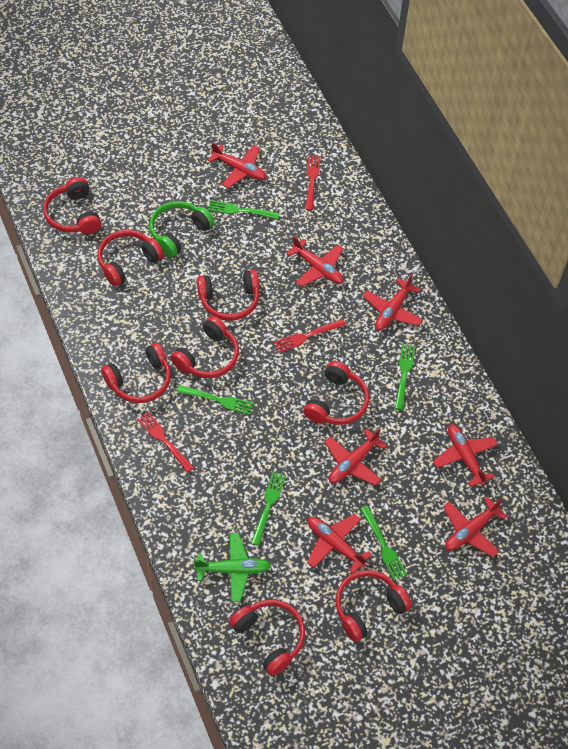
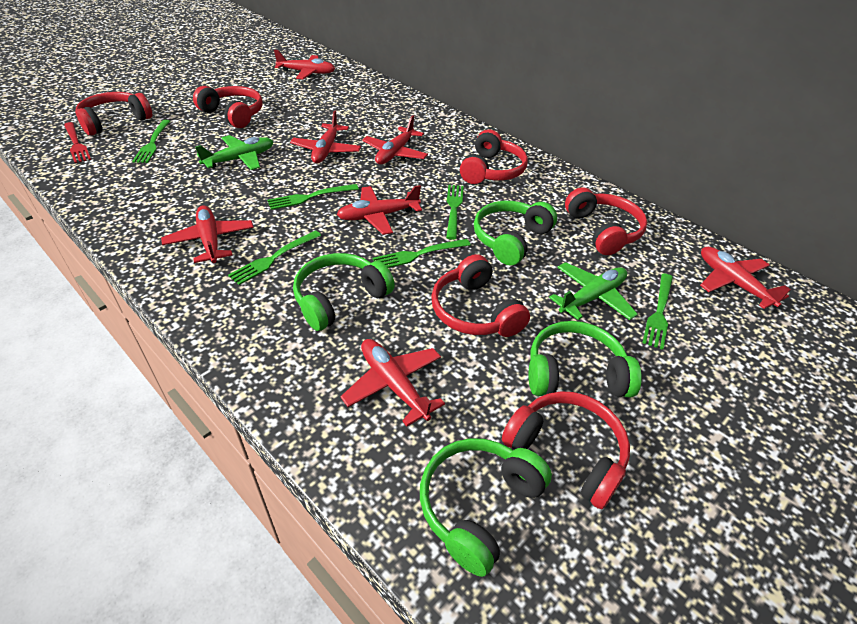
green fork: [176,385,254,415] [208,200,280,219] [251,472,286,546] [360,506,407,581] [395,344,415,410] = 5 -> [132,120,170,163] [228,230,321,285] [267,184,359,210] [373,239,471,268] [446,185,464,240] [642,273,673,350] = 6
green headphones: [149,201,214,257] = 1 -> [293,253,395,331] [420,438,552,577] [474,201,557,265] [528,321,642,397] = 4
green plane: [194,533,271,602] = 1 -> [195,135,273,170] [549,262,638,320] = 2
red fork: [137,412,194,473] [273,319,346,353] [305,155,321,211] = 3 -> [64,122,91,163] = 1
red headphones: [43,177,101,234] [97,230,164,286] [101,343,171,403] [170,316,239,378] [197,270,259,320] [229,600,305,676] [303,361,369,425] [335,570,412,642] = 8 -> [75,92,153,136] [193,86,263,128] [431,254,530,337] [460,129,528,184] [502,391,630,509] [565,187,647,255] = 6

